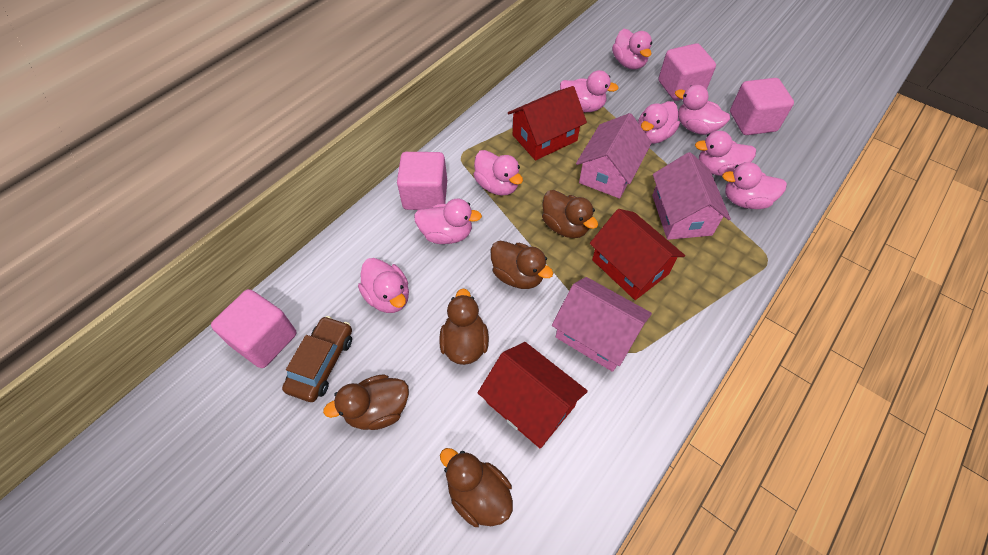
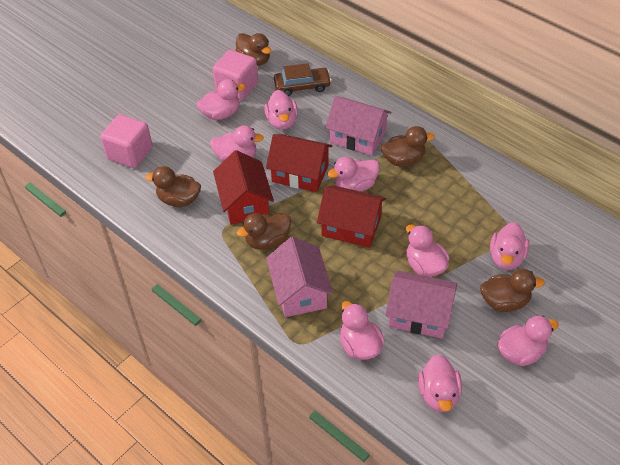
pink cube: [211,289,297,368] [397,152,447,210] [659,43,716,101] [730,78,794,135] = 4 -> [101,115,153,168] [213,50,258,100] = 2

